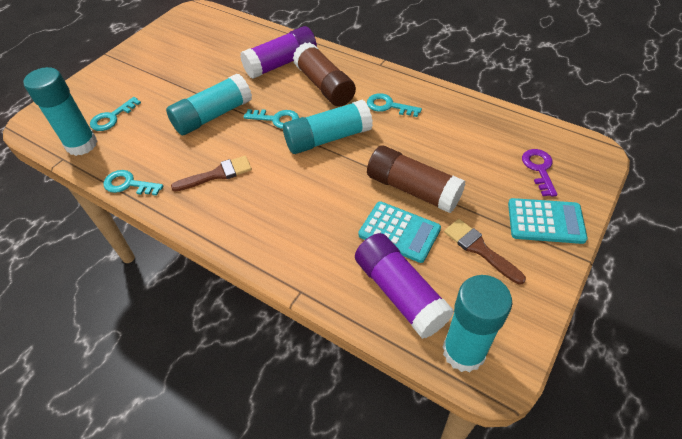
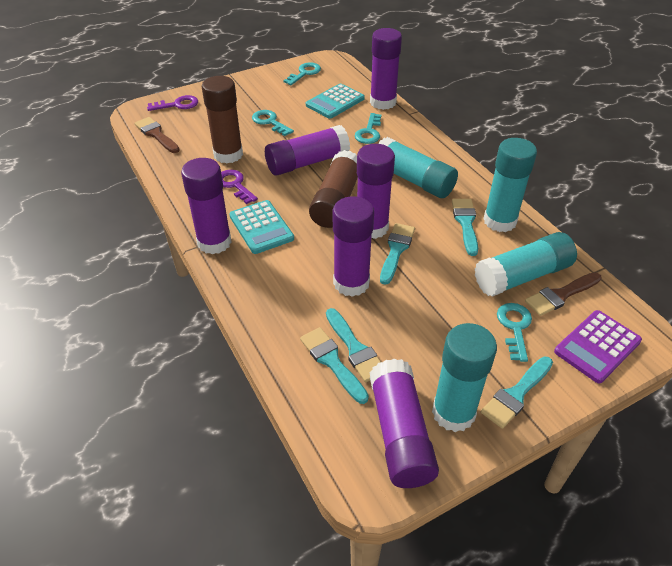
purple calculator: none = 0 -> [554,310,642,383] = 1
purple glue stick: [240,26,317,79] [355,233,454,339] = 2 -> [181,158,232,254] [265,125,350,175] [333,196,374,297] [357,144,395,239] [369,359,439,488] [370,28,402,110] = 6
purple key: [522,149,558,197] = 1 -> [147,95,198,111] [221,170,258,204] = 2
turquoise brush: none = 0 -> [300,327,369,404] [326,308,381,382] [380,223,415,285] [452,199,478,256] [481,356,553,429] = 5

